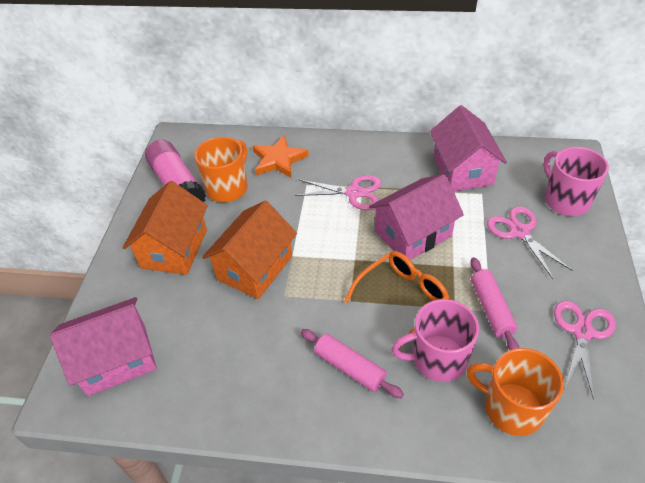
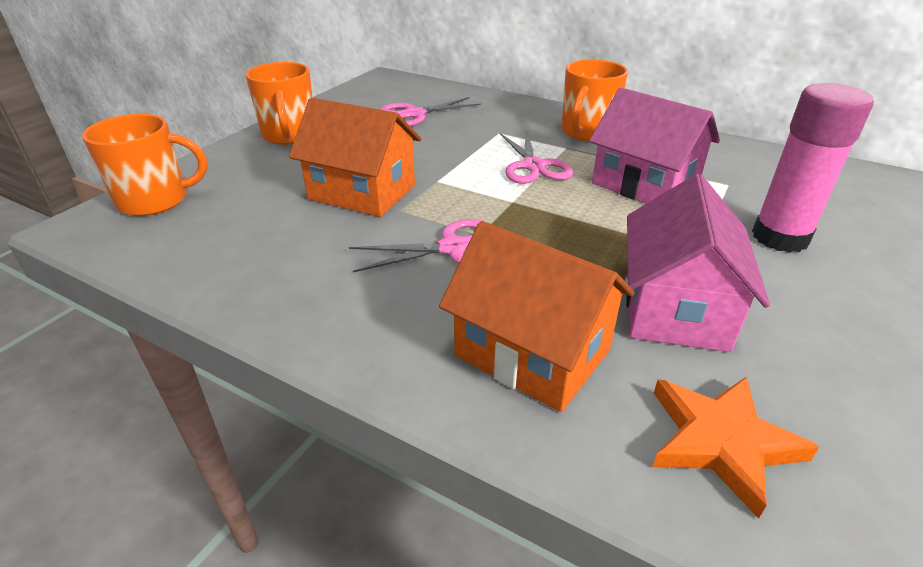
orange glasses: [344,251,449,348] = 1 -> none = 0
orange mug: [194,137,247,202] [467,348,564,436] = 2 -> [82,114,207,216] [245,62,313,145] [562,59,628,141] = 3
pink house: [50,297,157,396] [369,174,464,260] [430,105,507,191] = 3 -> [589,88,720,204] [626,174,770,352] = 2
pink mug: [391,299,479,382] [544,147,609,216] = 2 -> none = 0
pink rolling pin: [300,329,404,398] [470,257,519,350] = 2 -> none = 0

